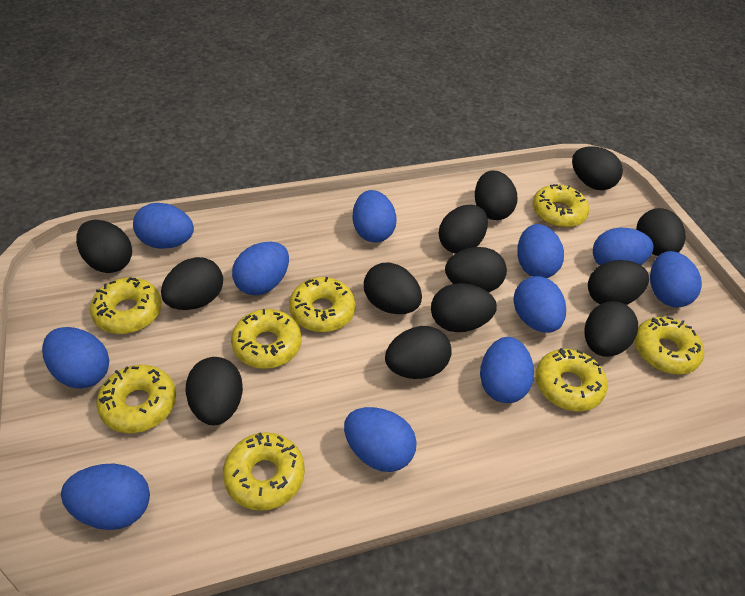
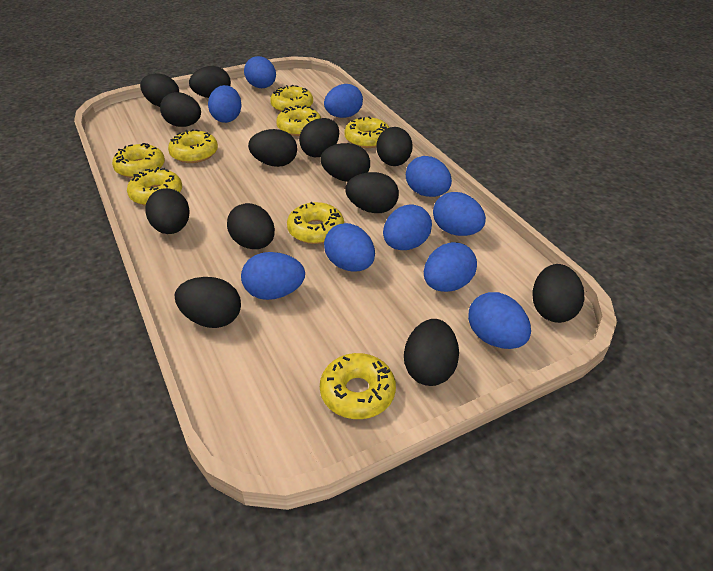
blue egg: [42,327,109,389] [61,464,150,530] [133,203,194,249] [232,242,289,295] [344,407,417,472] [352,190,397,243] [480,337,534,403] [513,276,566,333] [517,224,564,278] [593,228,654,266] [650,251,702,307] = 11 -> [208,85,242,123] [241,252,305,300] [244,56,276,88] [324,84,363,118] [324,223,375,272] [383,204,432,250] [406,156,452,197] [424,242,477,292] [433,192,486,236] [468,292,531,349] = 10

